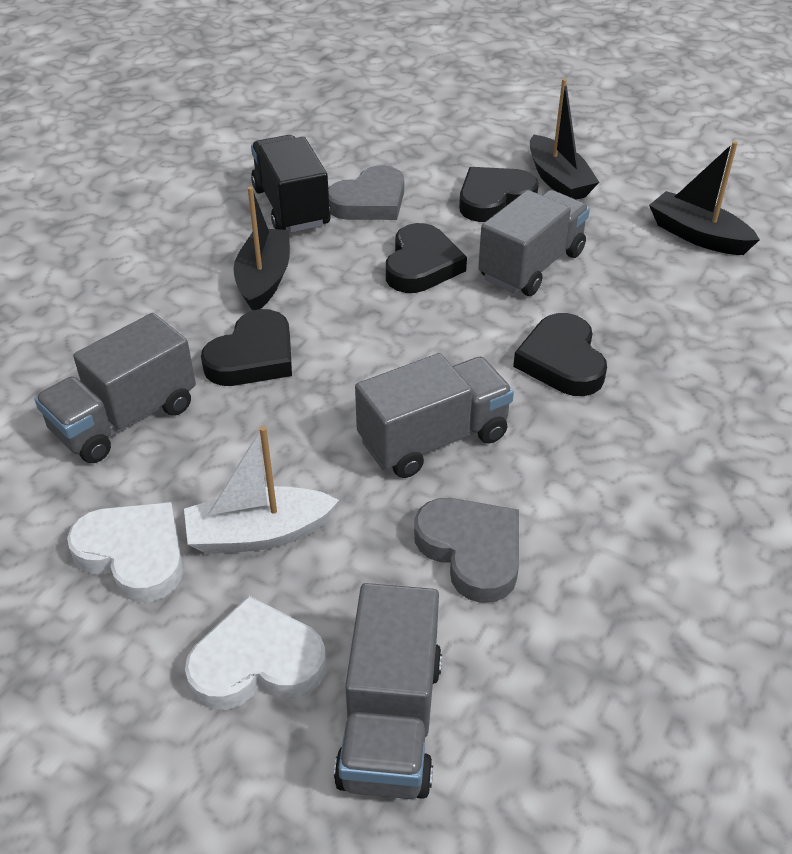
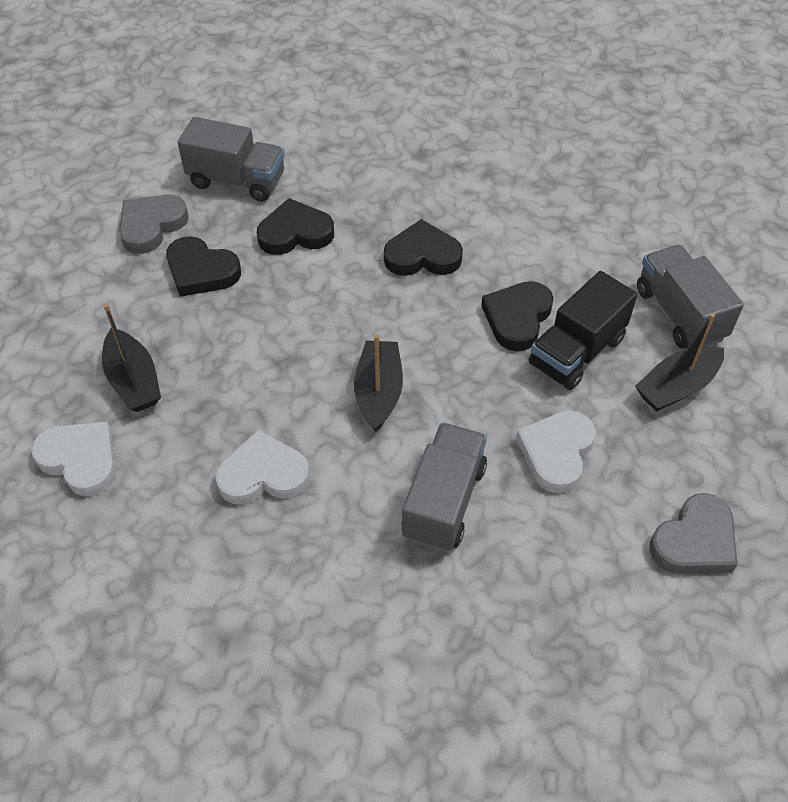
grey truck: [35,313,196,463] [334,583,442,799] [355,353,514,478] [478,190,590,296] = 4 -> [178,117,285,201] [402,423,487,551] [637,245,744,349] = 3
white boat: [184,426,339,554] = 1 -> none = 0
white heart: [67,502,183,602] [185,596,326,710] = 2 -> [31,422,116,496] [215,430,310,505] [516,410,596,493] = 3

